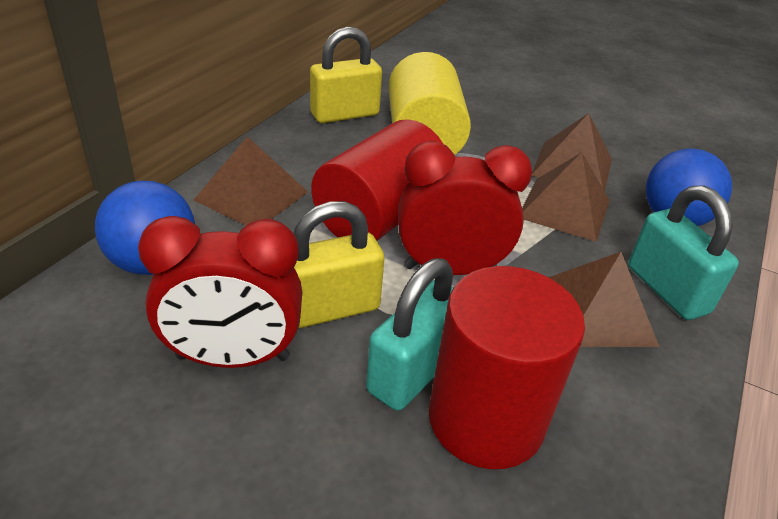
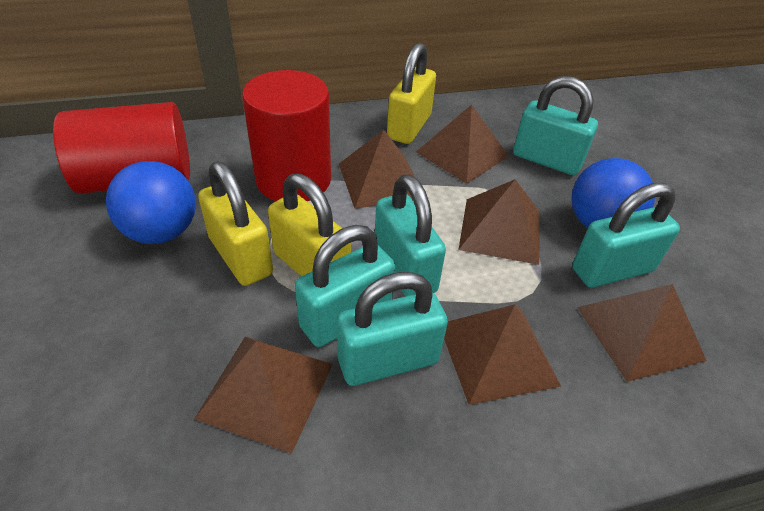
brown pyramid: [194,137,308,226] [522,152,610,242] [531,113,612,191] [549,252,659,347] = 4 -> [194,336,333,454] [339,130,415,209] [416,104,509,184] [444,304,561,405] [458,179,540,265] [577,284,707,382] = 6
red clock: [138,216,302,368] [398,141,532,275] = 2 -> none = 0
turquoise padlock: [366,258,453,411] [628,186,739,320] = 2 -> [295,225,395,347] [337,271,448,386] [375,174,446,297] [513,76,598,175] [572,183,680,288] = 5
yellow cylinder: [388,52,471,155] = 1 -> none = 0
yellow padlock: [294,201,385,329] [310,27,382,123] = 2 -> [198,161,273,286] [268,173,351,276] [387,43,436,144] = 3

